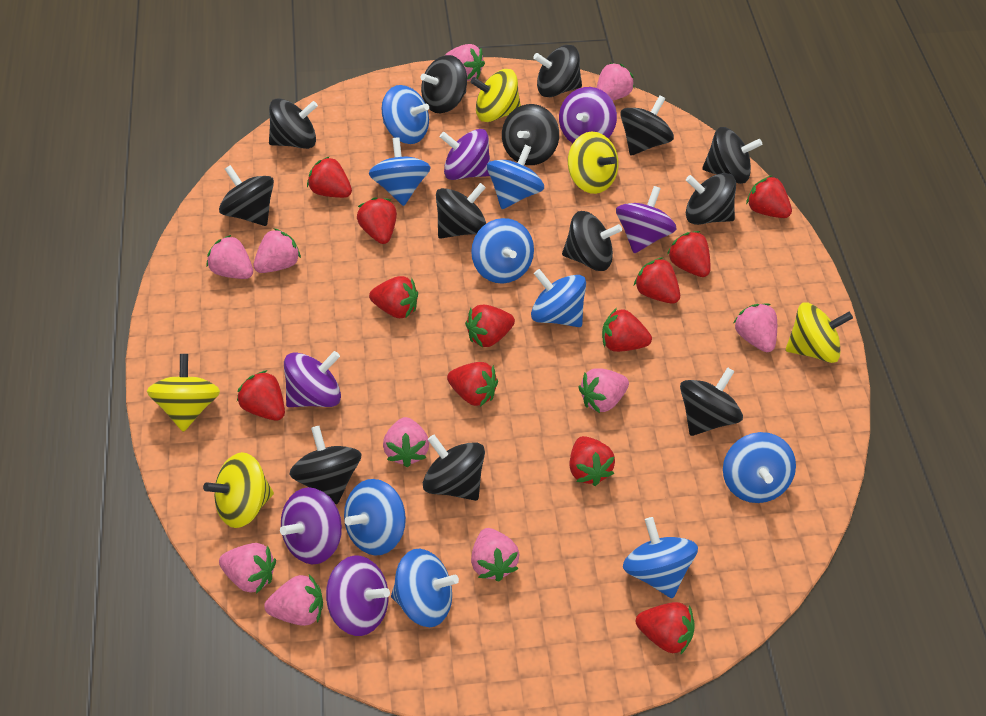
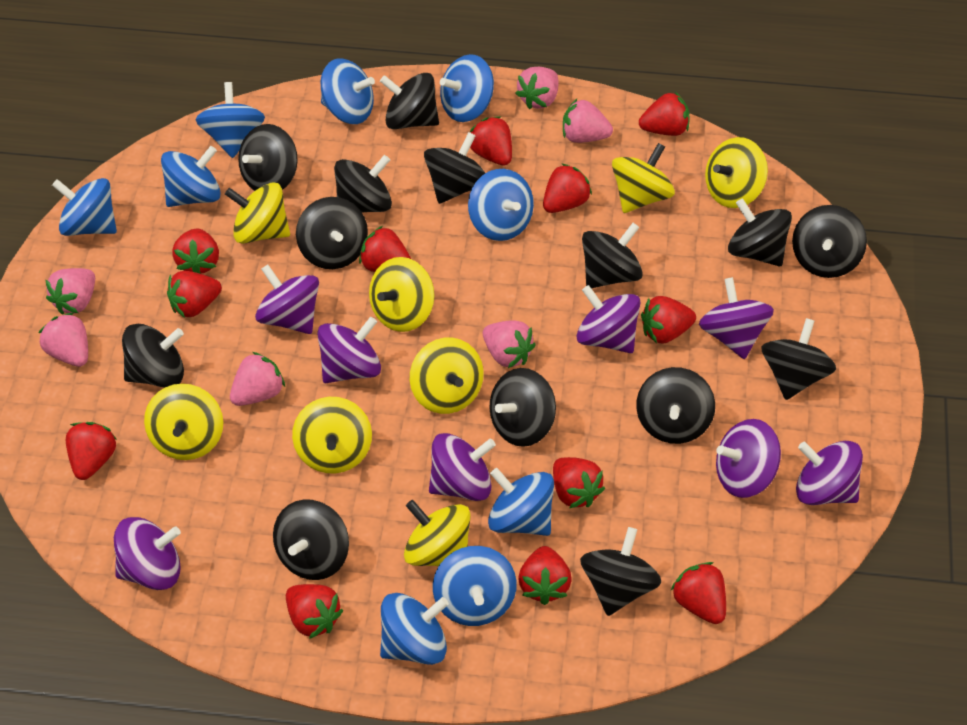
black spinning top: [219,165,274,226] [269,98,318,149] [289,426,362,504] [420,55,467,113] [423,435,485,501] [436,183,486,239] [502,104,559,165] [533,45,582,97] [562,211,622,271] [620,95,674,156] [680,367,743,436] [686,173,736,225] [702,127,763,184] = 13 -> [122,324,184,388] [238,124,298,191] [273,499,349,580] [296,197,368,269] [334,155,392,213] [380,73,439,129] [424,132,485,204] [489,368,556,447] [580,527,661,616] [582,223,643,288] [636,367,715,444] [728,198,792,266] [761,318,836,400] [792,205,867,278] = 14
pink strawberry: [207,235,253,279] [219,543,276,594] [254,228,301,273] [264,574,323,626] [383,417,429,467] [445,44,485,81] [471,528,519,582] [579,368,629,413] [597,62,635,101] [734,303,777,352] = 10 -> [39,313,88,367] [46,268,95,315] [230,352,285,406] [483,320,536,368] [515,67,558,109] [563,99,613,143] = 6
purple spinning top: [280,487,342,564] [284,351,341,407] [326,555,390,636] [440,129,490,180] [559,87,617,143] [616,186,676,253] = 6 -> [114,517,181,590] [255,265,319,334] [317,317,381,383] [429,433,496,501] [577,285,640,353] [699,277,774,359] [716,419,781,498] [796,441,863,505] = 8
yellow spinning top: [147,354,220,432] [203,452,274,528] [471,69,521,122] [568,131,619,194] [786,302,853,363] = 5 -> [144,384,223,460] [225,182,290,244] [292,397,372,474] [369,257,435,332] [404,500,471,566] [410,338,484,414] [612,143,675,213] [705,137,768,208] = 8

